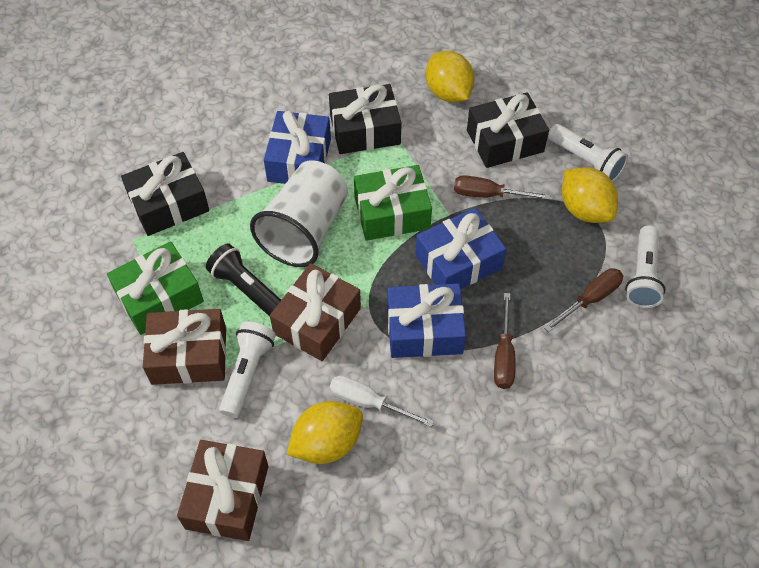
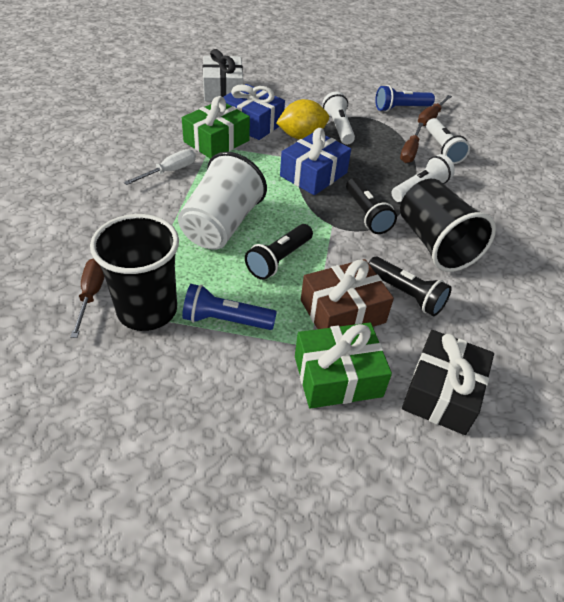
black cup: none = 0 -> [90,214,179,331] [400,179,496,272] = 2
black flashlight: [206,243,281,316] = 1 -> [245,224,313,280] [346,178,397,234] [369,257,452,316] = 3
black gift: [121,152,209,236] [329,84,402,154] [467,92,549,168] = 3 -> [402,330,494,435] = 1
blue flashlight: none = 0 -> [182,284,277,330] [375,85,435,112] = 2
blue gift: [264,111,331,184] [387,283,466,358] [415,208,506,289] = 3 -> [223,84,285,140] [280,128,351,195] = 2
brown gift: [143,309,226,385] [177,440,268,541] [270,263,361,361] = 3 -> [301,259,394,329] = 1
white gift: none = 0 -> [203,49,243,101] = 1
yellow lemon: [287,401,363,464] [426,51,475,102] [562,167,618,223] = 3 -> [276,99,329,139] = 1

